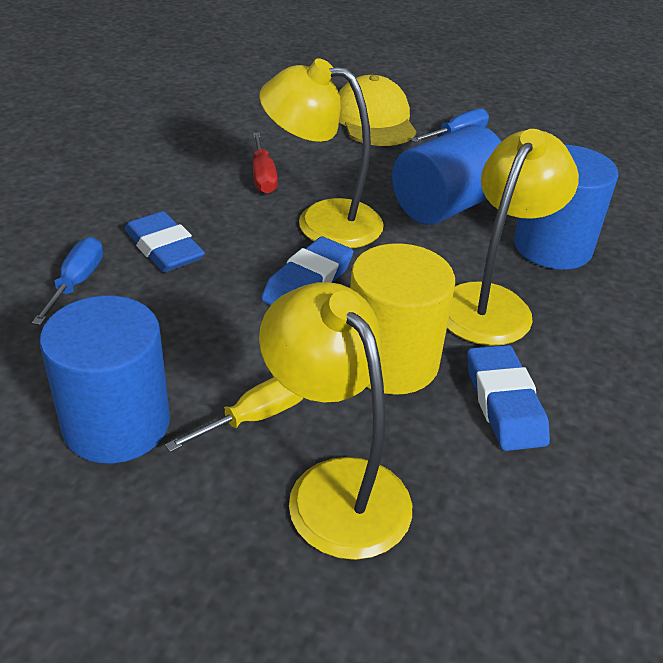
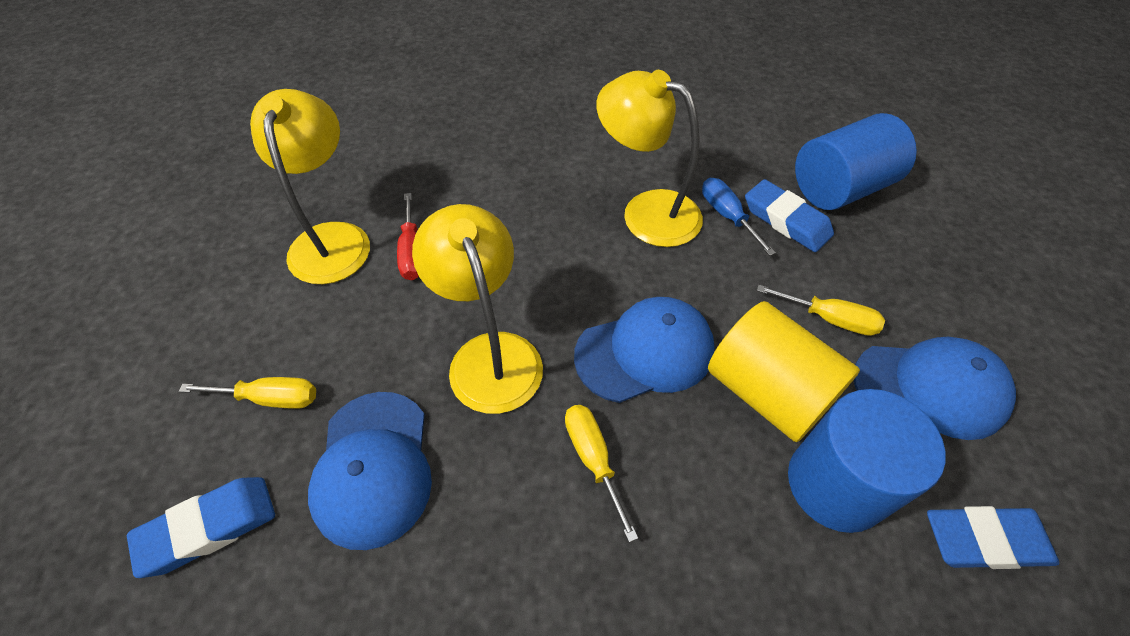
blue cap: none = 0 -> [308,392,432,550] [574,297,715,403] [854,337,1016,440] = 3
blue cylinder: [40,295,170,463] [392,124,501,225] [514,145,619,270] = 3 -> [788,389,946,533] [795,113,917,210] = 2
blue screwdriver: [32,237,103,325] [410,109,489,143] = 2 -> [702,178,776,256] = 1
yellow cap: [339,75,416,146] = 1 -> none = 0
yellow screwdriver: [165,377,303,452] = 1 -> [179,377,316,409] [565,405,638,542] [757,285,885,336] = 3

